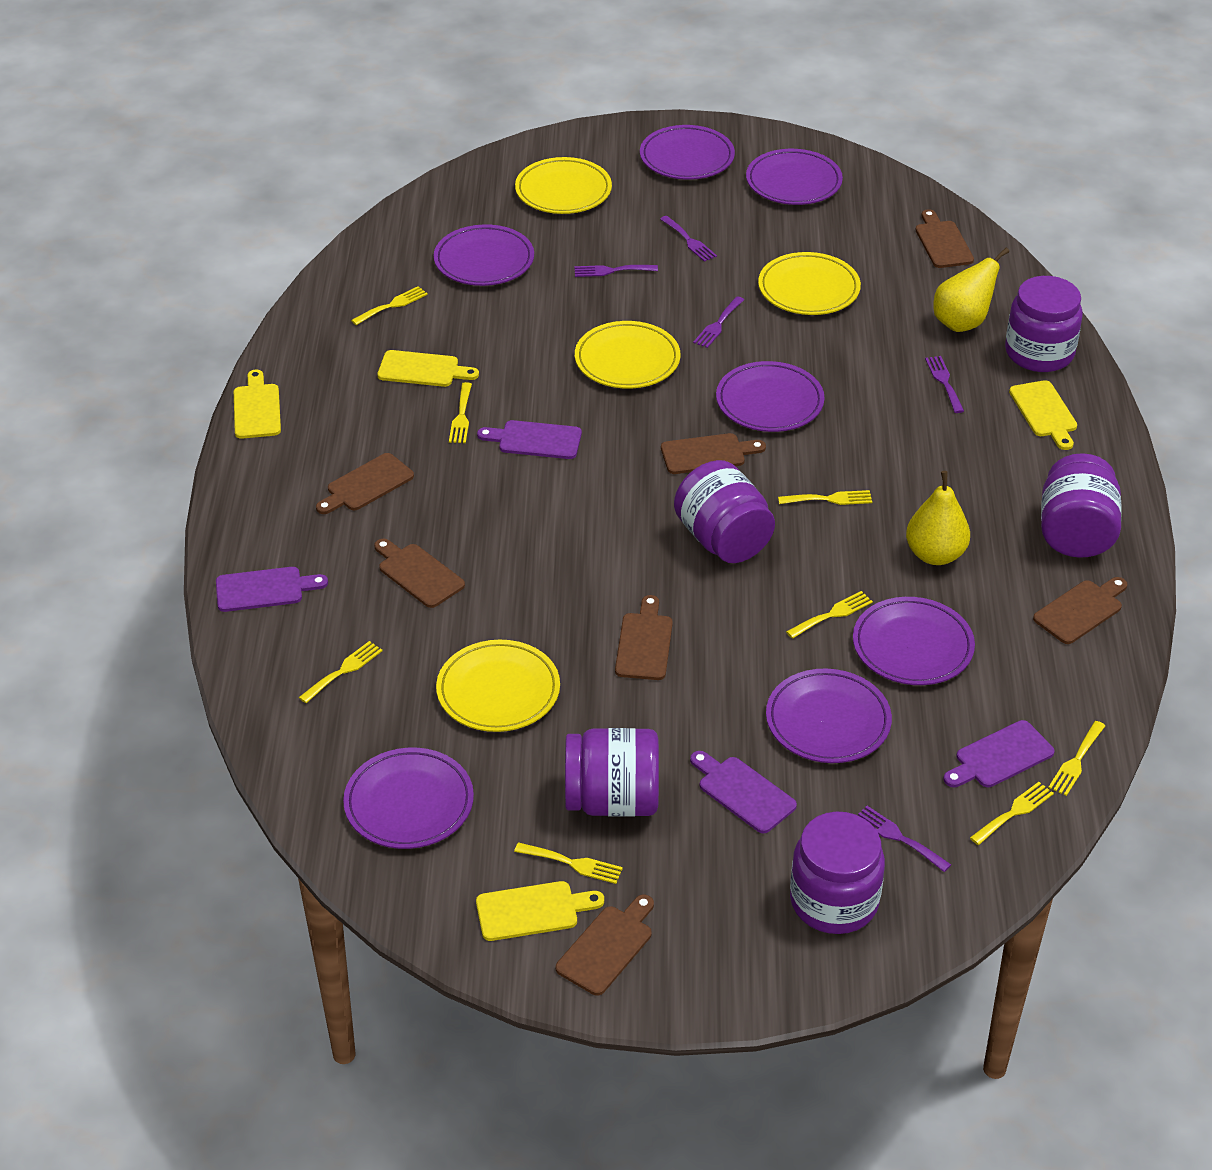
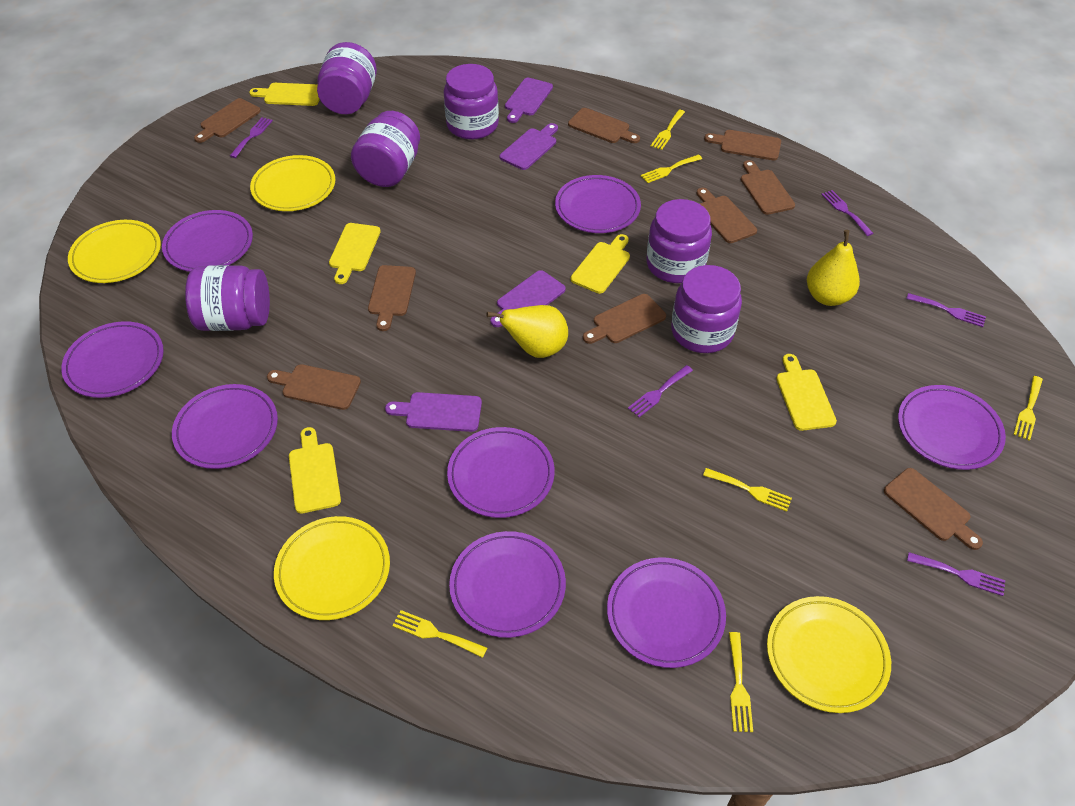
brown cutting board: [316,453,414,514] [374,538,465,608] [556,895,654,996] [615,595,673,680] [661,433,766,474] [916,209,974,268] [1033,577,1127,644] = 7 -> [194,98,261,143] [267,364,361,410] [368,265,416,331] [568,108,640,143] [583,294,666,344] [696,188,757,243] [704,130,781,160] [741,160,795,215] [884,468,983,550] = 9
purple jar: [565,728,659,816] [674,460,775,563] [790,811,885,934] [1005,276,1083,372] [1041,453,1122,558] = 5 -> [185,265,270,331] [317,42,377,114] [351,111,420,187] [444,64,499,140] [646,199,712,283] [671,265,742,353] = 6
purple plate: [343,748,474,849] [434,224,534,286] [640,125,735,180] [716,361,825,432] [746,149,843,205] [766,669,892,763] [853,597,975,685] = 7 -> [61,321,164,398] [162,210,253,272] [172,384,278,469] [447,427,555,518] [449,531,566,638] [555,175,641,233] [607,558,726,668] [898,385,1006,470] = 8
yellow cutting board: [234,370,281,439] [377,350,479,387] [476,881,604,941] [1009,380,1077,450] = 4 -> [249,83,320,106] [289,427,341,514] [329,223,381,284] [571,234,630,294] [776,354,837,431] = 5
yellow fork: [299,641,383,703] [351,286,428,325] [449,382,472,443] [514,842,623,884] [778,490,872,505] [786,591,873,639] [970,782,1054,845] [1048,721,1105,796] = 8 -> [392,610,487,658] [641,155,702,183] [651,110,685,150] [703,468,792,512] [729,632,753,732] [1013,376,1043,441] = 6

